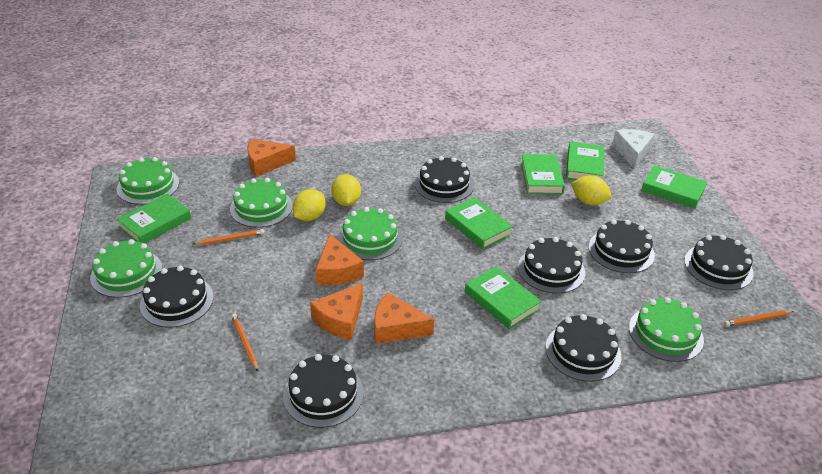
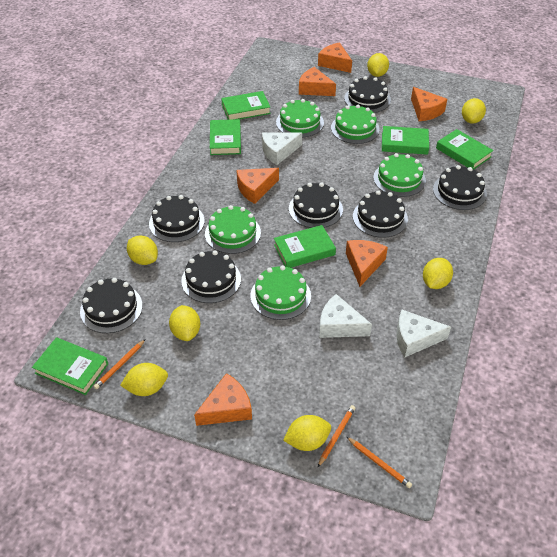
orange cheese: [247,139,296,177] [310,283,363,340] [316,234,364,286] [374,292,434,344] = 4 -> [194,373,252,426] [236,168,279,204] [299,67,336,96] [318,42,352,73] [346,240,388,287] [411,87,447,121] = 6
white cheese: [612,129,655,169] = 1 -> [262,132,302,165] [319,294,372,338] [396,310,451,357] = 3
yellow lemon: [293,189,326,221] [331,174,361,206] [571,175,611,205] = 3 -> [120,363,168,396] [127,236,158,265] [169,305,200,341] [283,415,331,451] [367,53,389,77] [423,258,453,289] [462,98,486,124] = 7

